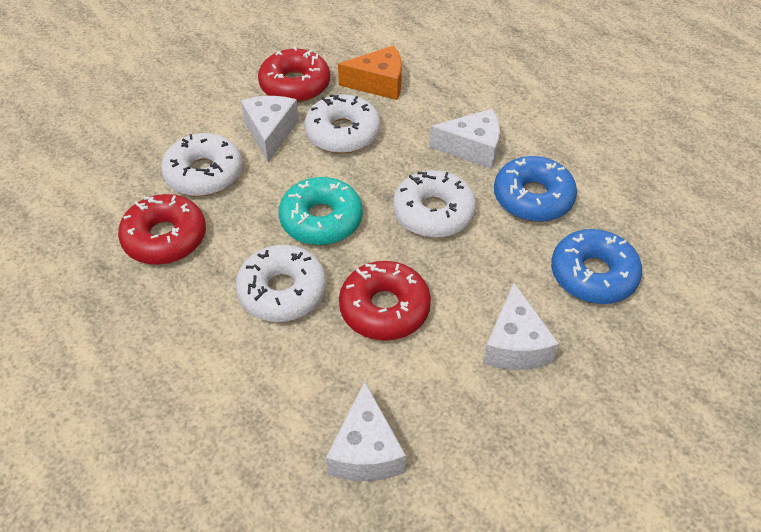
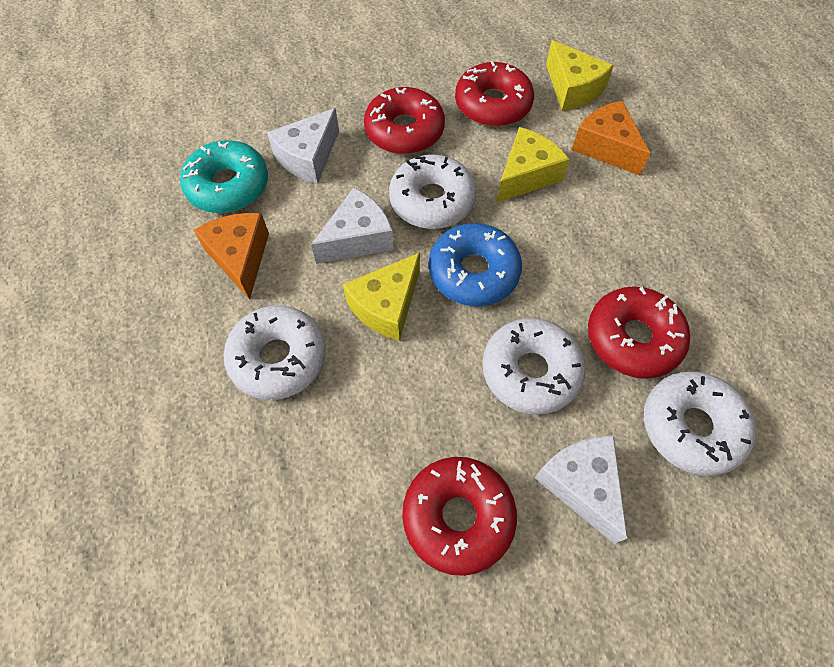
blue donut: [494,156,577,222] [551,229,642,304] = 2 -> [429,223,522,306] = 1
orange cheese: [338,46,402,100] = 1 -> [193,213,269,299] [572,101,651,175] = 2
red donut: [118,194,206,265] [258,47,330,103] [339,261,431,341] = 3 -> [364,87,445,154] [402,457,517,576] [455,61,534,127] [588,286,690,379] = 4
white cheese: [240,96,299,162] [326,381,406,481] [430,109,500,169] [483,283,559,370] = 4 -> [267,108,339,184] [311,188,394,264] [534,436,627,544] = 3
yellow cheese: none = 0 -> [343,253,420,341] [497,127,570,202] [546,40,614,111] = 3

